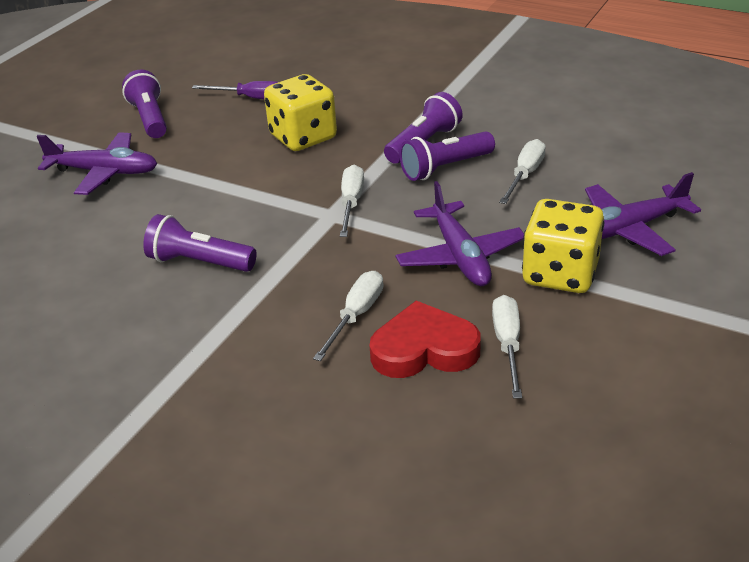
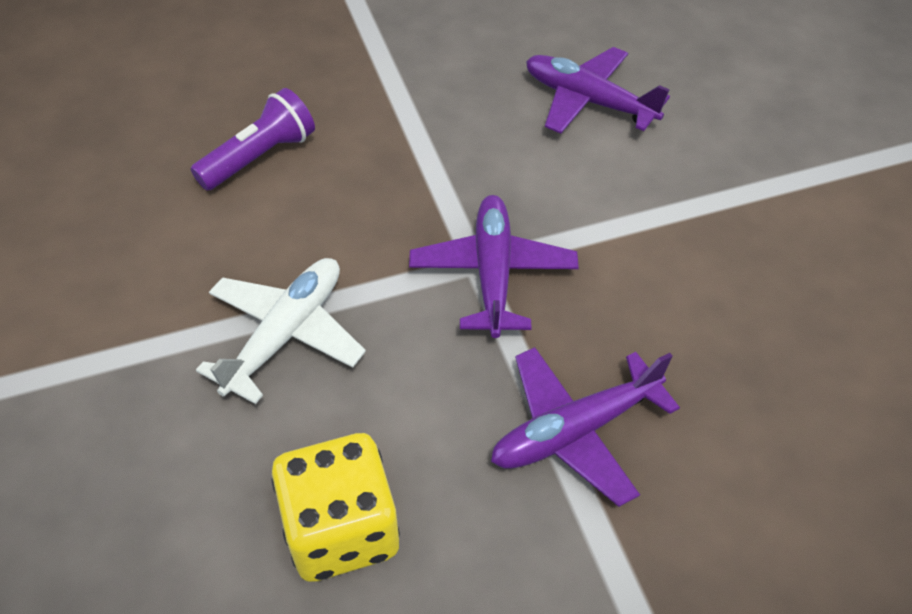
purple flashlight: [122,70,167,138] [143,214,257,272] [384,92,463,164] [399,131,495,181] = 4 -> [191,88,315,191] = 1
purple screwdriver: [192,81,278,99] = 1 -> none = 0
red heart: [369,301,481,378] = 1 -> none = 0
white plane: none = 0 -> [196,258,366,404] = 1
white screwdriver: [313,271,383,361] [340,165,364,237] [492,295,522,399] [499,139,546,204] = 4 -> none = 0
yellow dice: [264,74,337,151] [522,199,604,293] = 2 -> [271,433,400,582] = 1

